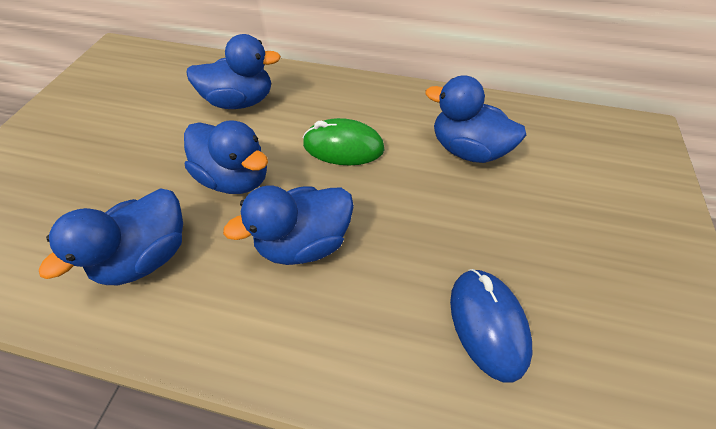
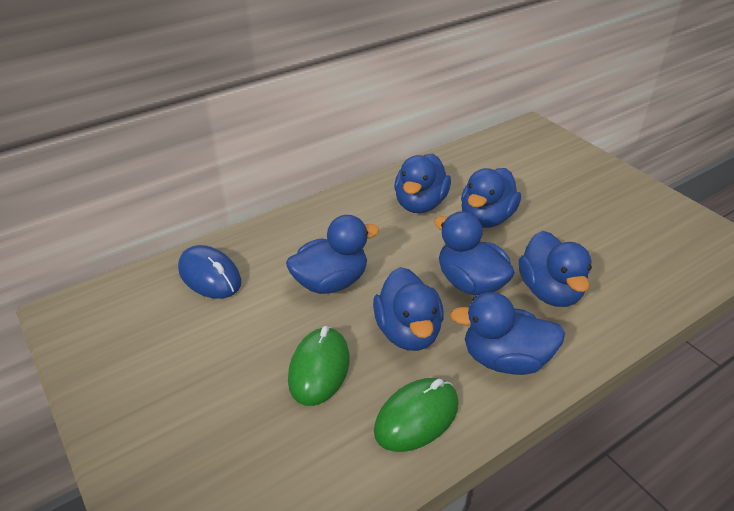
blue duck: [39,188,183,285] [184,120,268,194] [186,34,281,109] [223,186,354,265] [425,75,527,163] = 5 -> [286,215,379,294] [373,267,444,351] [394,154,451,213] [434,211,515,296] [450,292,565,375] [461,168,521,228] [518,231,592,307] = 7
green mouse: [303,118,384,166] = 1 -> [288,326,350,406] [374,378,458,452] = 2

